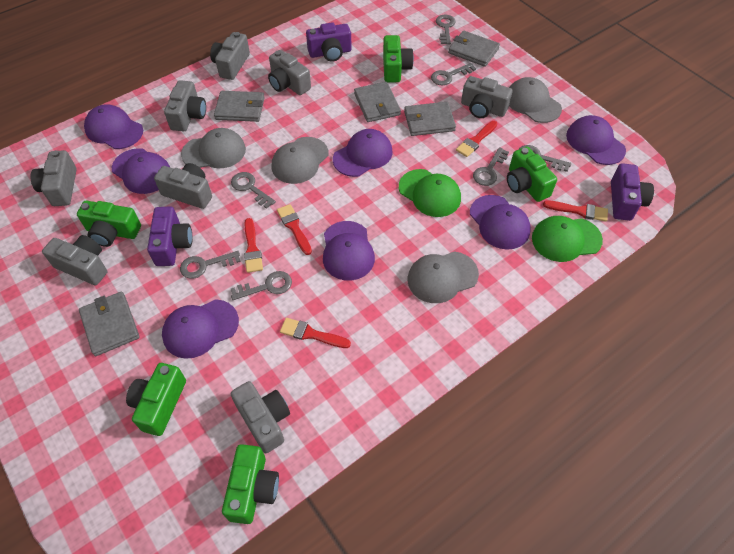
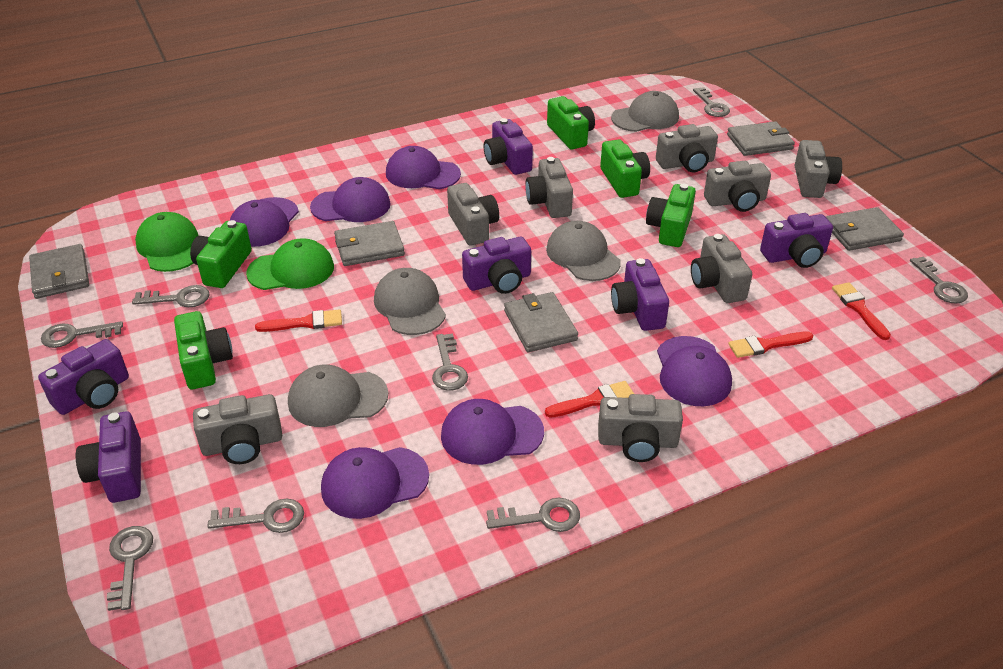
grey key: [180,251,241,279] [231,172,276,209] [231,271,292,300] [431,63,476,85] [436,15,455,45] [473,147,509,186] [518,145,571,172] = 7 -> [41,321,123,348] [107,526,153,611] [132,285,210,307] [208,499,304,533] [432,333,468,391] [486,498,580,532] [693,87,730,117] [910,256,968,304] = 8
purple camera: [147,206,193,266] [306,22,352,62] [611,163,654,221] = 3 -> [38,339,129,415] [76,411,141,503] [462,237,531,294] [484,118,533,175] [611,258,669,331] [760,213,833,268] = 6
purple cap: [84,104,143,149] [112,148,170,194] [162,299,239,359] [323,221,375,281] [333,129,393,177] [470,195,531,250] [566,115,626,165] = 7 -> [230,197,299,247] [310,177,390,222] [321,447,429,519] [386,146,461,189] [441,399,544,465] [657,336,732,406] = 6
red brush: [244,218,263,273] [277,204,312,255] [280,318,351,348] [456,121,497,157] [543,200,608,222] = 5 -> [255,309,342,332] [545,381,634,418] [728,331,813,358] [832,282,891,340] = 4

